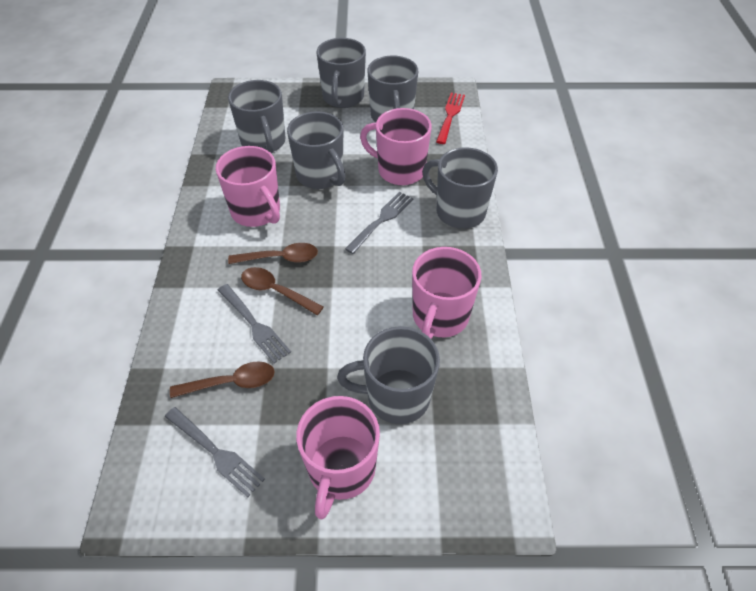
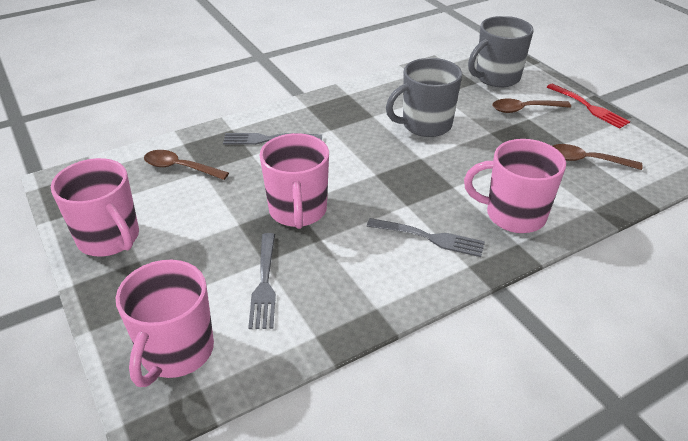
grey mug: [228,80,286,153] [287,111,345,189] [316,38,366,108] [337,326,440,424] [367,56,418,122] [422,147,498,229] = 6 -> [386,58,462,137] [468,16,534,87] = 2

